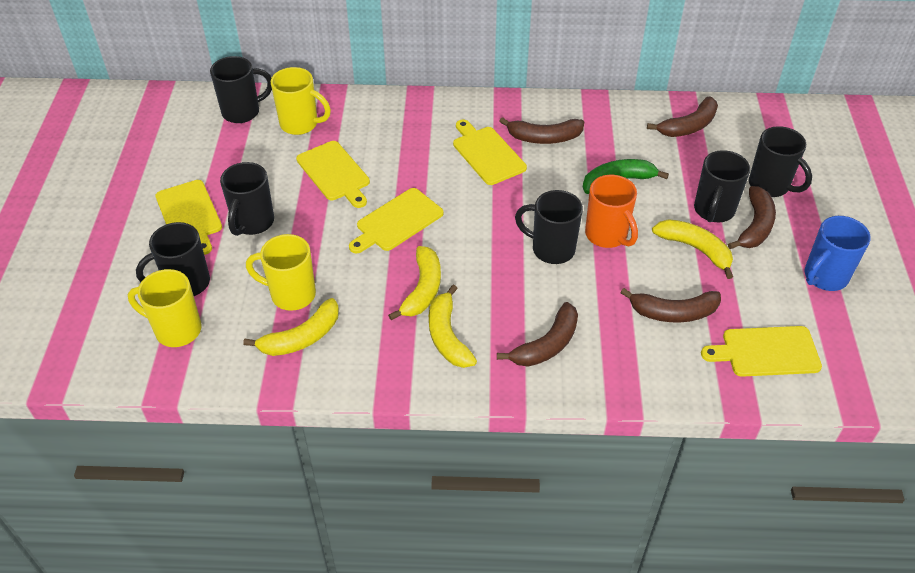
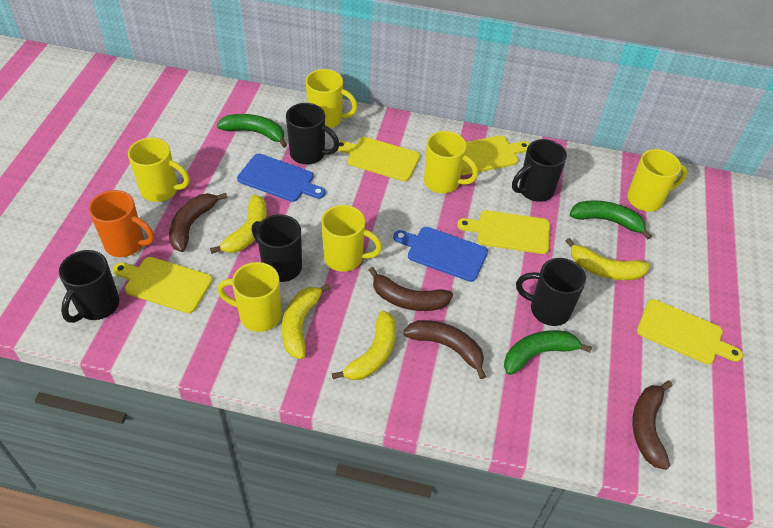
black mug: [136,222,210,296] [210,56,272,123] [220,162,274,236] [515,190,583,264] [694,150,750,222] [749,126,812,197] = 6 -> [59,250,119,323] [252,215,302,282] [286,103,339,165] [512,139,567,202] [516,258,586,326] = 5
blue cutting board: none = 0 -> [237,154,325,202] [393,227,488,282] = 2
blue mug: [804,216,871,291] = 1 -> none = 0
brown banana: [497,302,578,367] [499,117,584,144] [620,288,721,323] [647,97,718,137] [728,186,776,249] = 5 -> [169,193,227,252] [369,267,453,311] [403,320,486,379] [632,381,672,470] = 4
green banana: [583,159,669,194] = 1 -> [217,114,287,148] [504,330,592,375] [569,200,652,239] = 3
yellow mug: [128,269,202,347] [246,234,316,311] [271,67,331,135] = 3 -> [128,137,190,202] [217,262,282,332] [306,69,358,128] [321,205,382,272] [424,131,478,193] [627,149,687,212] = 6

